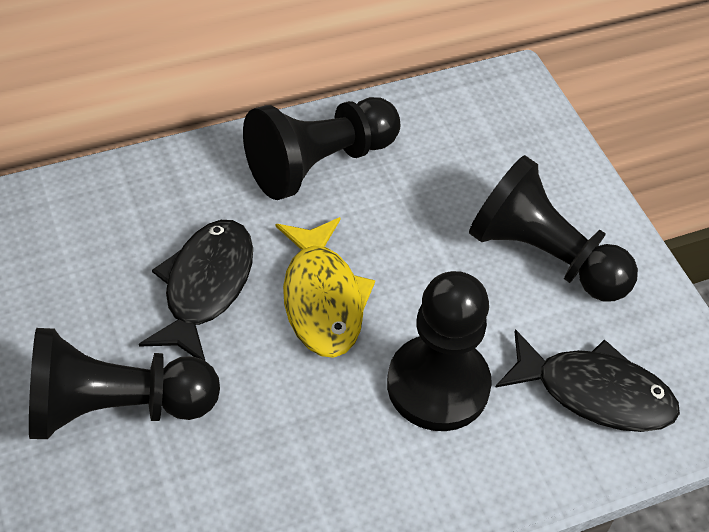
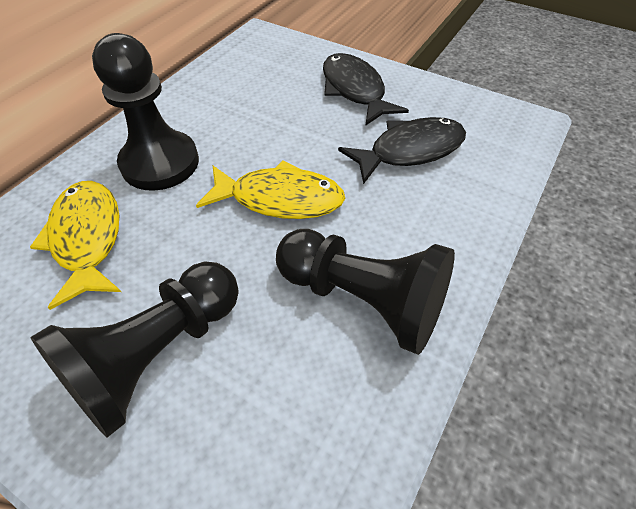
black pawn: [29,328,220,439] [243,97,400,200] [387,271,492,431] [469,155,638,301] = 4 -> [31,262,239,438] [92,33,199,191] [276,229,455,355] = 3
yellow fish: [276,217,375,358] = 1 -> [30,181,121,310] [196,160,345,219] = 2

